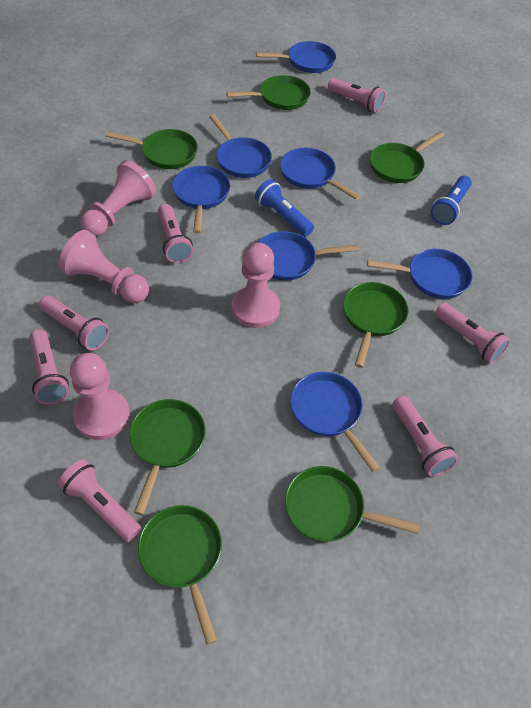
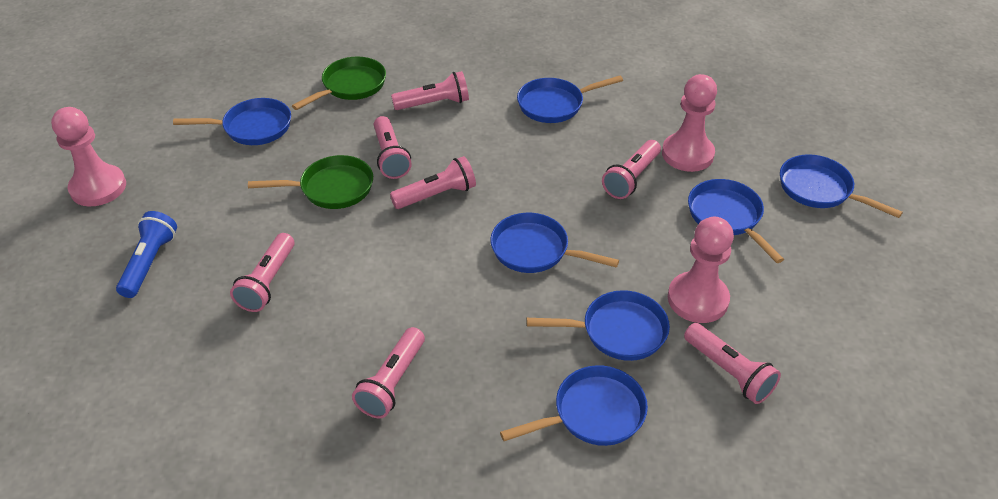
blue flashlight: [255,179,314,237] [431,176,472,225] = 2 -> [116,211,177,298] = 1
green pan: [105,129,198,169] [129,399,206,515] [138,505,222,645] [226,75,311,110] [285,466,420,542] [343,282,408,368] [370,131,444,183] = 7 -> [248,155,373,209] [292,57,386,110] = 2
pink pawn: [59,230,149,303] [70,353,130,440] [80,160,156,236] [232,243,280,328] = 4 -> [51,107,126,206] [662,74,717,172] [668,217,734,323] = 3

